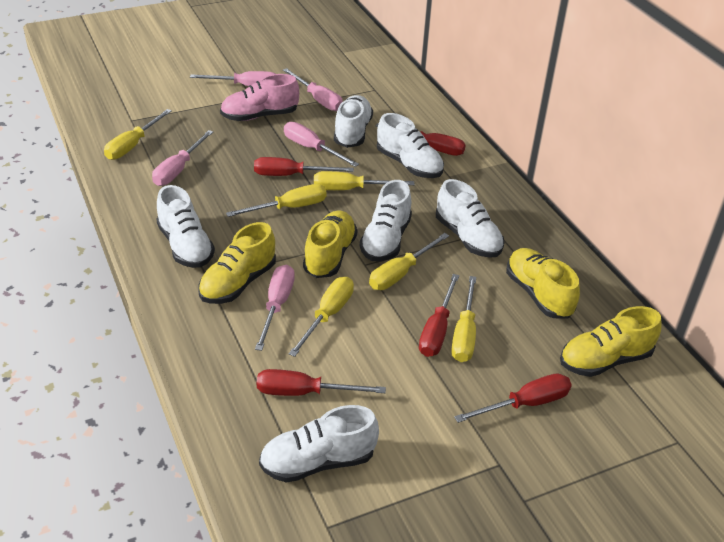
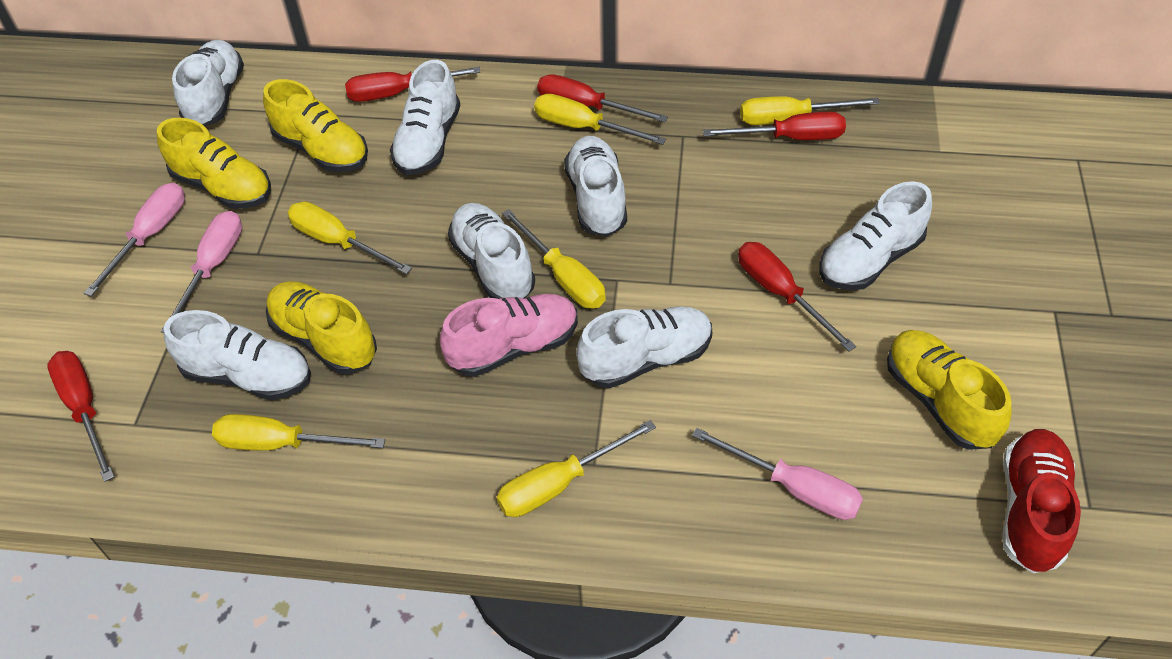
pink screwdriver: [152,130,213,186] [190,71,275,86] [255,264,295,351] [283,68,343,111] [284,122,359,167] = 5 -> [84,183,185,296] [160,211,242,333] [692,428,863,520] = 3
red shoe: none = 0 -> [1003,429,1081,573] = 1
white shoe: [156,185,215,268] [259,405,379,483] [334,95,373,148] [360,180,412,261] [377,113,444,178] [436,179,504,258] = 6 -> [164,310,311,400] [172,40,244,127] [390,60,460,175] [448,203,535,299] [564,136,627,237] [576,306,712,388] [819,181,932,290] = 7

